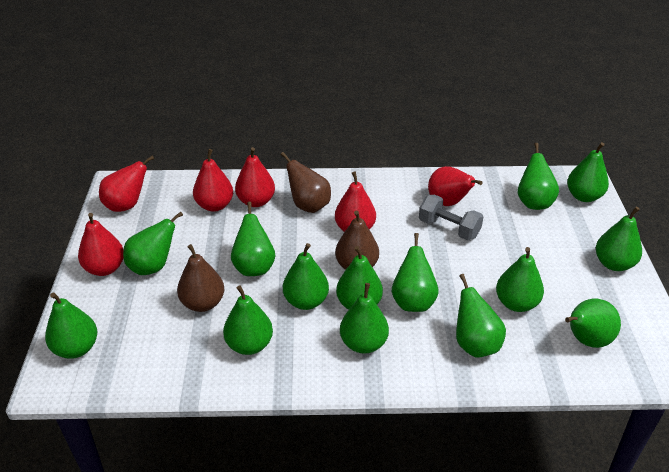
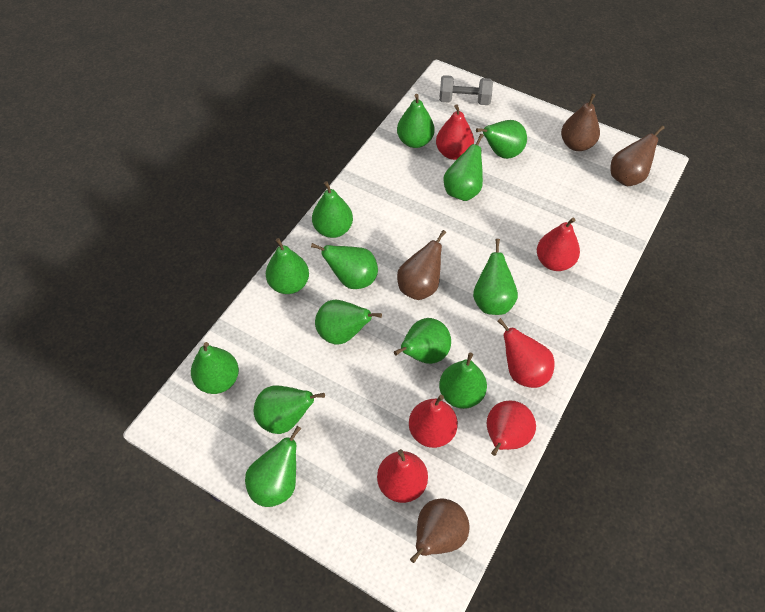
brown pear: [177,244,224,312] [281,152,331,213] [335,211,379,270] = 3 -> [397,230,446,300] [410,498,469,563] [561,94,600,151] [611,125,665,186] = 4
green pear: [45,292,97,359] [123,212,183,275] [223,285,273,355] [231,202,275,276] [283,243,329,310] [336,246,383,310] [340,283,389,354] [392,233,438,312] [456,274,506,357] [496,247,544,312] [518,143,559,210] [565,299,621,348] [567,142,609,202] [596,207,642,271] = 14 -> [191,342,239,394] [245,425,302,507] [254,386,325,434] [266,238,309,294] [311,243,378,289] [312,181,353,238] [315,300,382,345] [394,318,451,364] [397,94,435,148] [439,353,487,409] [444,134,484,201] [473,239,518,315] [476,120,527,159] = 13

